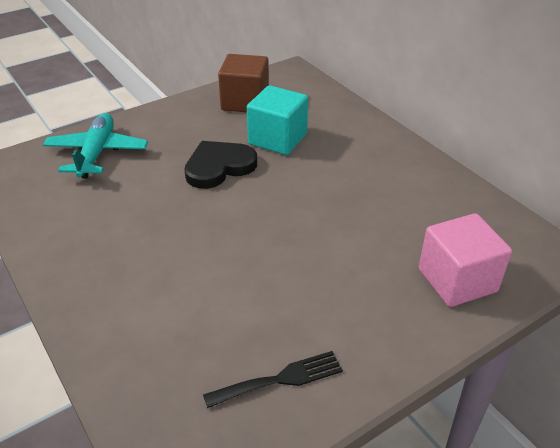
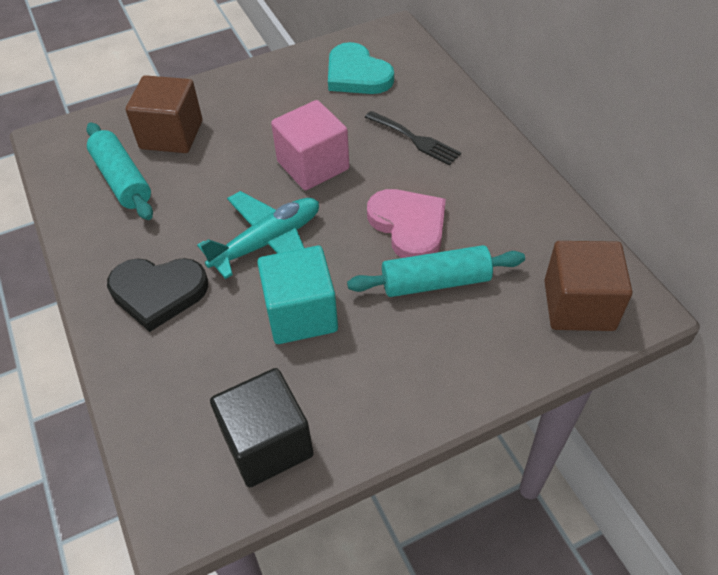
black cube: none = 0 -> [210,368,314,487] = 1
brown cube: [218,54,269,112] = 1 -> [126,75,202,153] [544,241,632,331] = 2
pink heart: none = 0 -> [367,189,446,258] = 1
turquoise heart: none = 0 -> [328,42,394,94] = 1
turquoise rolling pin: none = 0 -> [86,122,153,220] [347,245,525,297] = 2

